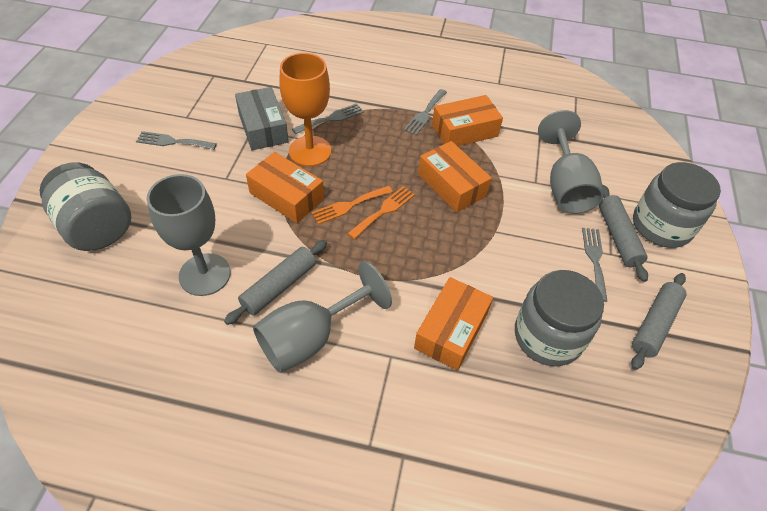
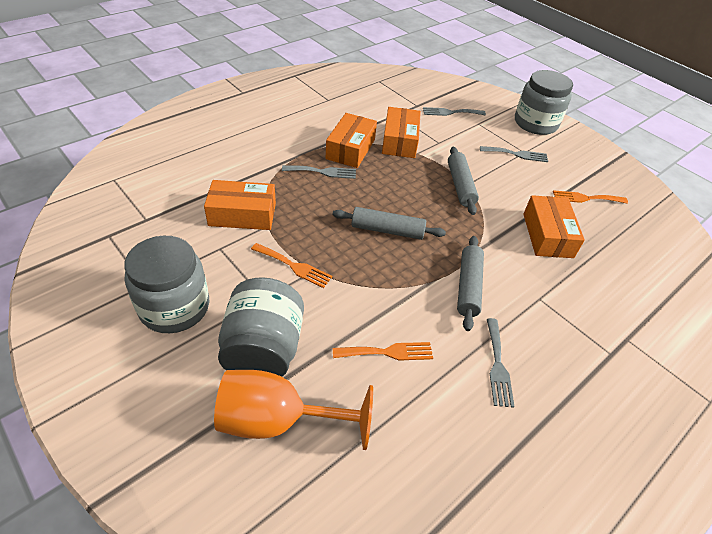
grey box: [235,87,289,150] = 1 -> none = 0
grey goblet: [147,174,231,296] [253,261,392,373] [538,110,604,214] = 3 -> none = 0
orange fork: [312,186,393,224] [347,186,415,239] = 2 -> [251,243,332,288] [333,342,433,361] [553,190,628,204] = 3

